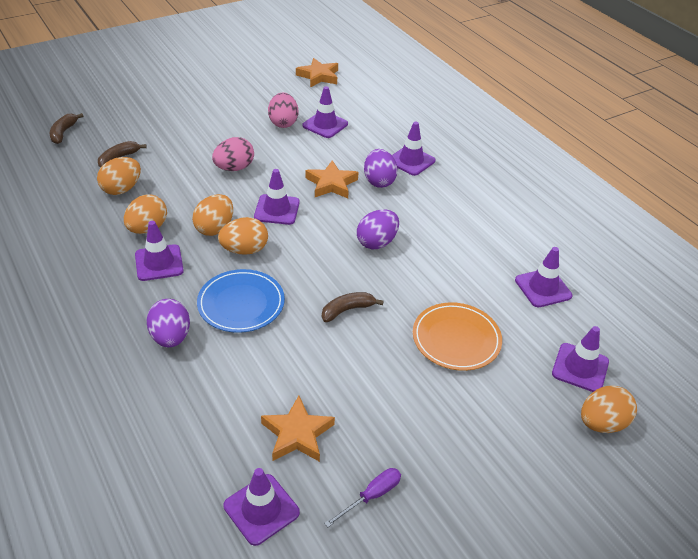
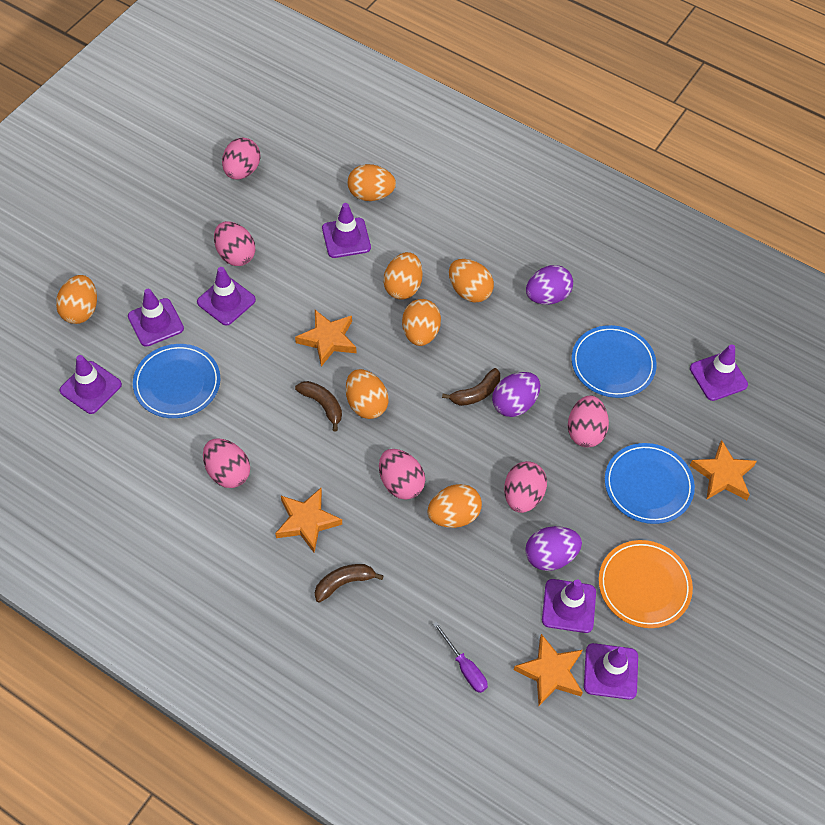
blue plate: [197,269,285,333] = 1 -> [133,344,220,418] [571,325,657,398] [605,443,695,524] = 3
orange egg: [97,157,141,195] [124,194,167,234] [192,194,233,236] [218,217,268,255] [581,385,637,433] = 5 -> [56,275,97,324] [346,369,389,419] [348,164,396,201] [383,252,423,300] [402,299,441,346] [427,484,482,528] [449,259,494,303] = 7
orange star: [261,396,335,462] [296,58,338,87] [306,160,358,198] = 3 -> [275,488,342,552] [295,310,356,367] [514,634,583,706] [690,440,757,500] = 4
pink egg: [212,137,254,171] [268,92,298,128] = 2 -> [203,438,250,488] [214,221,255,266] [222,138,260,180] [379,449,425,500] [504,461,547,513] [568,395,609,447] = 6

